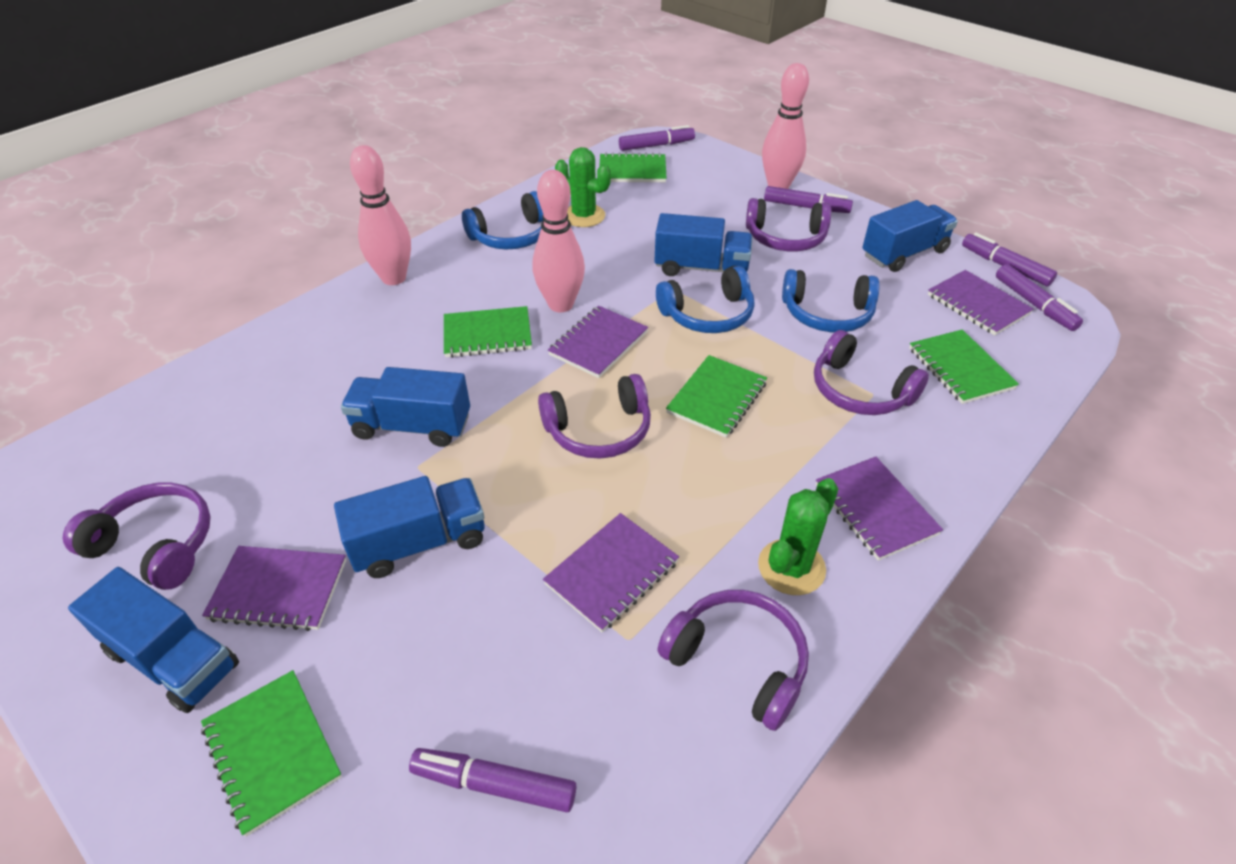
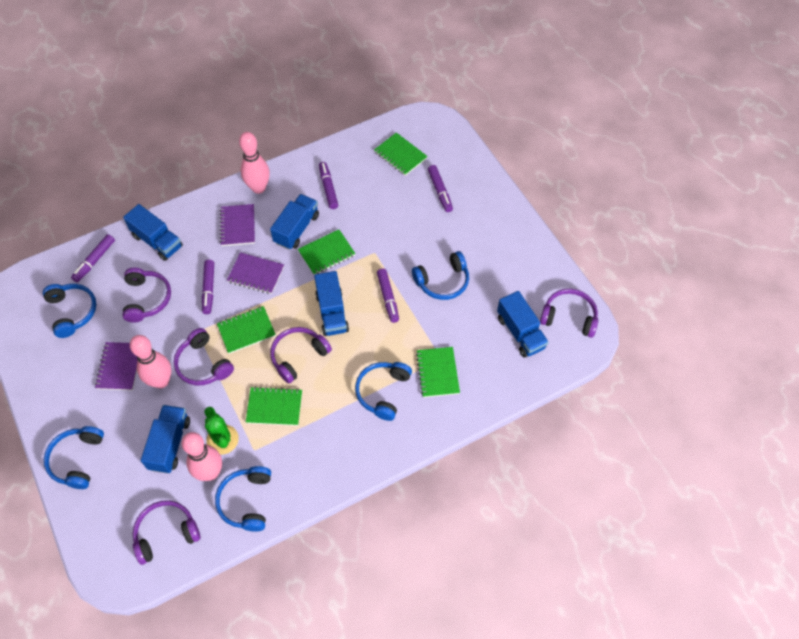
blue headphones: [462,191,543,249] [656,266,755,333] [782,269,879,332] = 3 -> [43,284,96,338] [44,426,104,489] [215,466,271,532] [355,362,412,421] [412,251,469,300] = 5
green cactus: [555,147,611,227] [758,478,838,595] = 2 -> [204,407,239,455] = 1
purple notebook: [202,546,346,631] [543,513,679,632] [548,306,648,378] [816,457,943,561] [928,270,1034,335] = 5 -> [95,342,138,391] [219,204,255,246] [227,252,284,294] = 3

